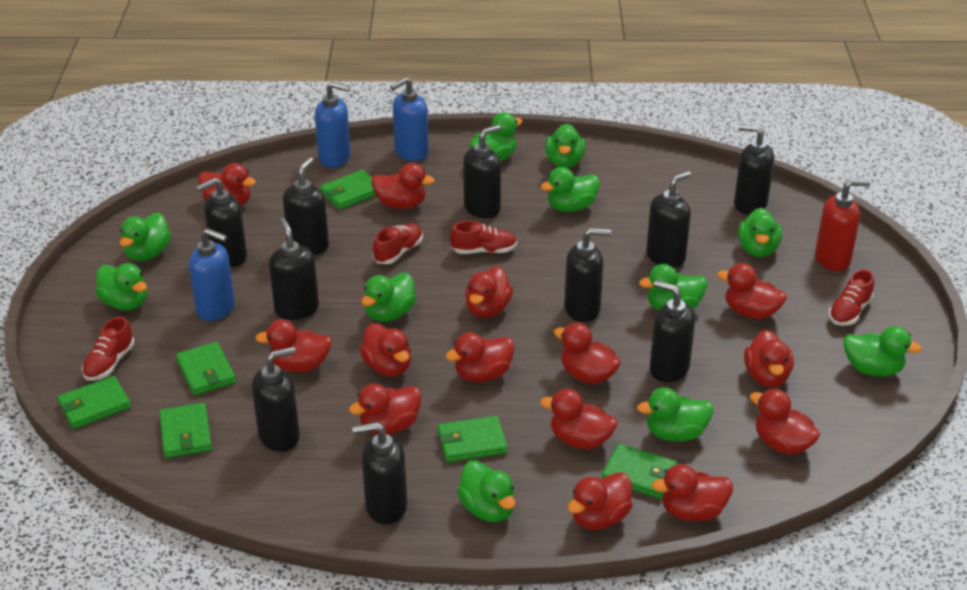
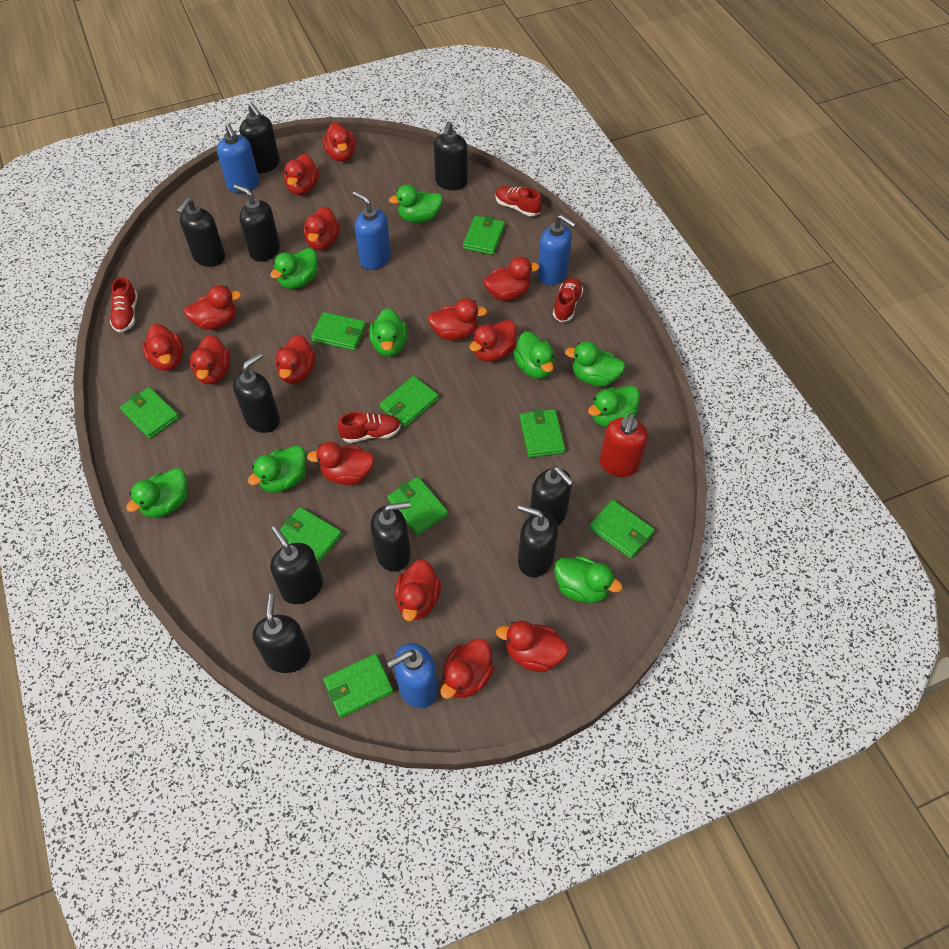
blue soap dispenser: [189,228,235,321] [315,82,351,167] [390,77,429,161] = 3 -> [217,123,259,193] [352,191,391,270] [387,643,438,708] [537,214,576,285] = 4
green duck: [95,263,147,310] [120,212,171,261] [361,273,416,322] [457,460,516,522] [469,112,523,161] [540,167,600,212] [545,124,586,168] [637,387,713,442] [639,264,707,310] [738,208,782,257] [844,326,922,377] = 11 -> [126,468,187,518] [248,445,306,493] [270,248,318,289] [369,308,408,356] [389,184,442,223] [513,331,555,379] [554,556,622,603] [565,341,625,387] [588,386,640,427] = 9
green wallet: [57,376,131,429] [159,403,212,458] [176,342,236,395] [320,170,376,209] [438,416,508,462] [602,444,677,499] = 6 -> [120,387,179,439] [280,507,342,564] [311,312,366,351] [323,654,394,718] [380,376,439,427] [387,477,448,535] [463,216,505,255] [520,409,565,458] [589,500,655,559] = 9

